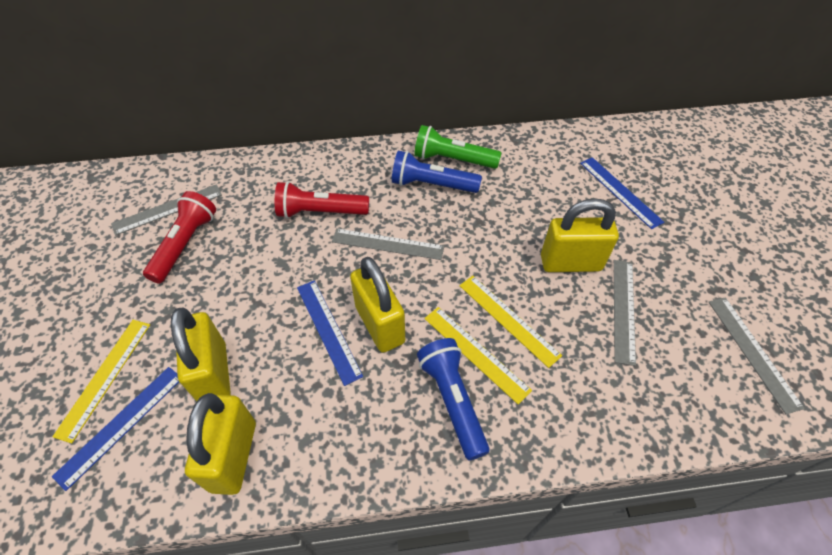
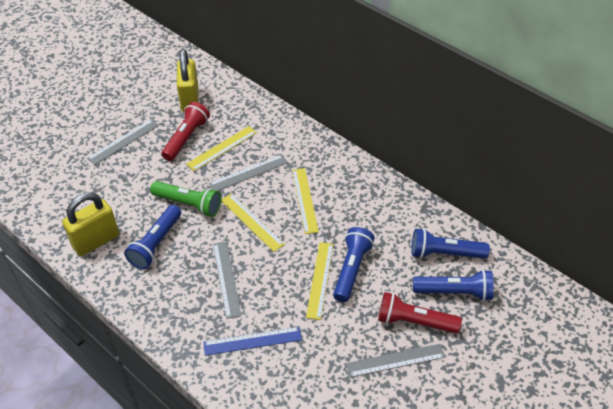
blue flashlight: [392,151,482,193] [417,338,490,460] = 2 -> [124,205,181,269] [333,227,375,302] [411,228,490,259] [413,270,494,301] = 4
blue ruler: [52,367,179,491] [297,280,363,386] [580,157,664,229] = 3 -> [204,327,302,356] = 1
yellow padlock: [171,308,231,401] [185,393,256,495] [350,257,405,353] [541,198,619,272] = 4 -> [62,192,119,256] [177,49,199,112] = 2
yellow ruler: [52,320,150,443] [424,307,532,404] [459,276,562,368] = 3 -> [186,126,257,171] [221,194,285,252] [292,168,319,234] [306,242,334,320] = 4

